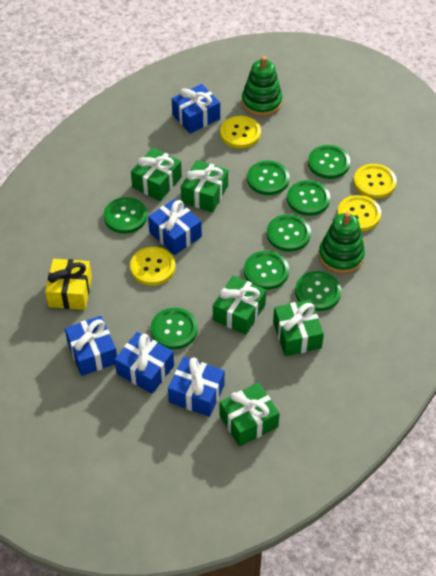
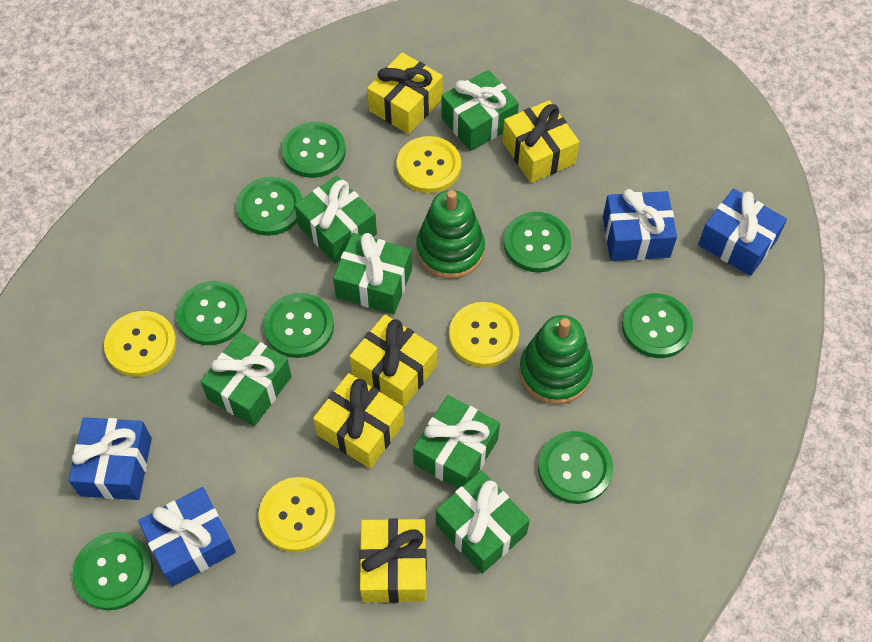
blue gift: [65,316,117,376] [115,332,174,394] [148,198,202,255] [168,357,225,417] [172,84,220,134] = 5 -> [68,417,152,500] [138,487,236,586] [603,189,677,261] [698,188,787,276] = 4
green gift: [131,148,182,201] [181,160,228,212] [213,275,266,335] [220,383,280,446] [273,299,324,356] = 5 -> [201,332,292,426] [294,176,377,264] [333,233,412,314] [413,395,500,489] [436,471,530,574] [441,70,519,151] = 6
yellow gift: [45,259,92,310] = 1 -> [313,373,404,469] [350,314,437,408] [360,518,427,603] [367,52,443,134] [502,100,579,183] = 5

